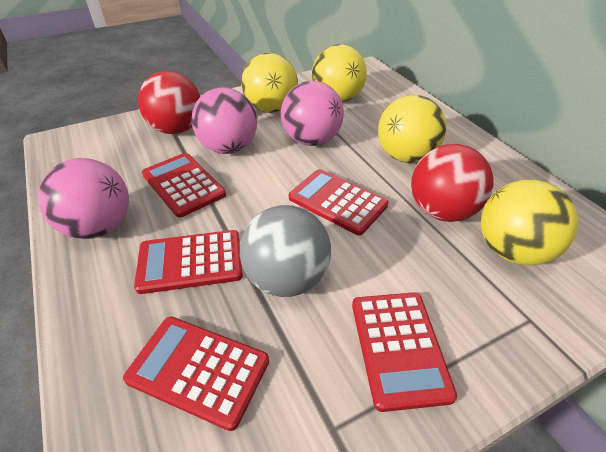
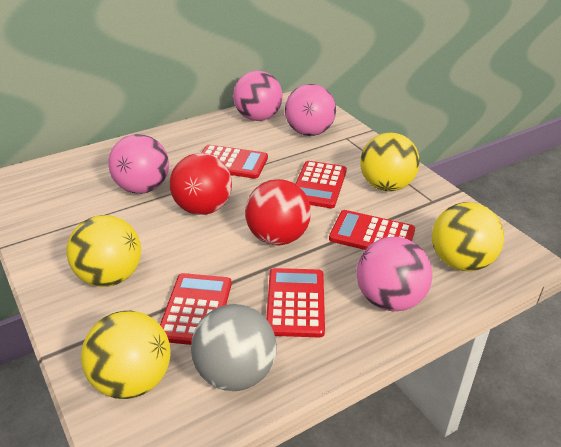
pink ball: [38,158,129,239] [192,87,257,154] [281,81,344,146] = 3 -> [108,134,169,194] [233,71,283,121] [285,84,336,136] [356,237,433,311] = 4

